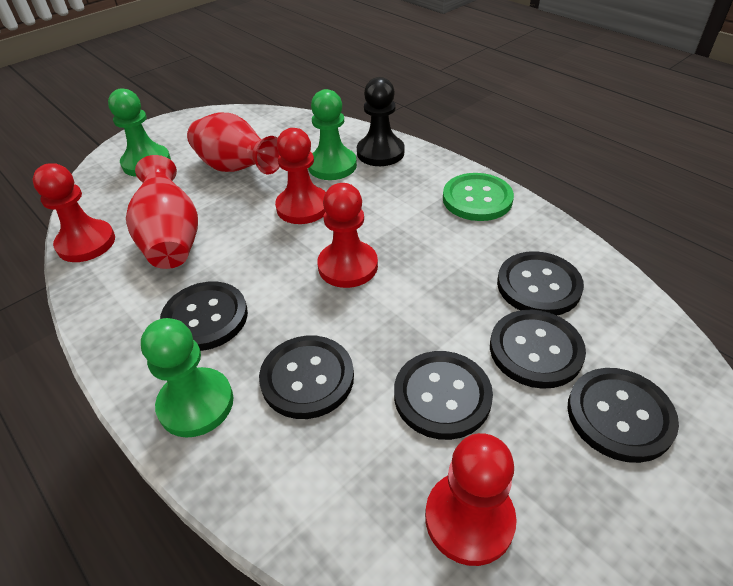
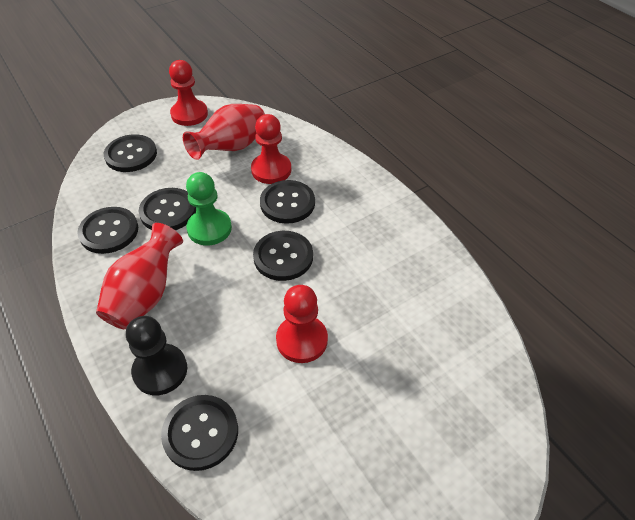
green button: [443,173,514,221] = 1 -> none = 0
green pawn: [108,88,171,177] [141,318,233,438] [308,89,357,180] = 3 -> [186,172,232,246] = 1
red pawn: [33,163,115,262] [275,128,326,224] [317,183,378,288] [425,433,517,566] = 4 -> [169,60,208,126] [251,114,291,184] [276,285,328,363] = 3

